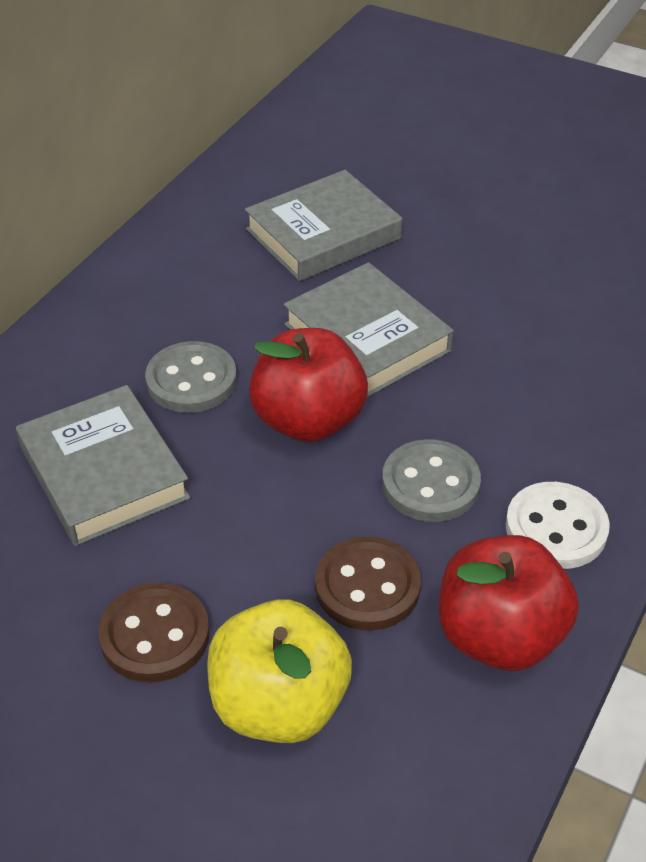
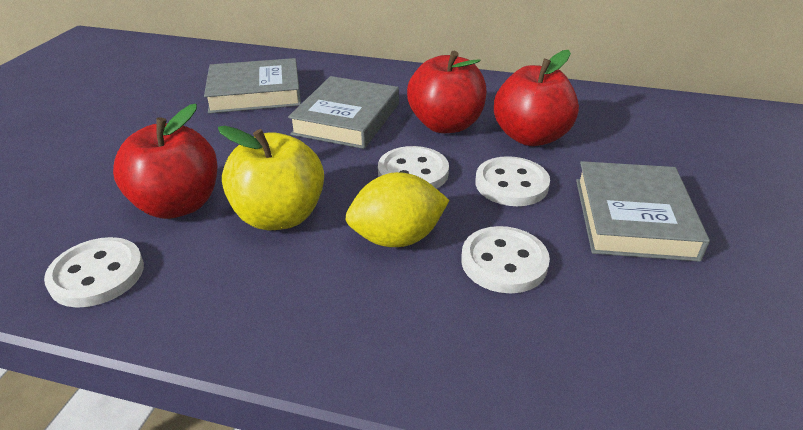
brown button: [99,582,210,683] [315,536,421,631] = 2 -> none = 0
grey button: [145,341,237,413] [382,439,481,522] = 2 -> none = 0
red apple: [249,328,368,442] [439,535,579,671] = 2 -> [113,104,217,219] [407,51,487,133] [494,50,579,146] = 3
white button: [505,482,610,569] = 1 -> [44,237,144,308] [378,146,449,189] [461,226,550,293] [475,156,550,206] = 4
yellow lemon: none = 0 -> [345,172,449,247] = 1

